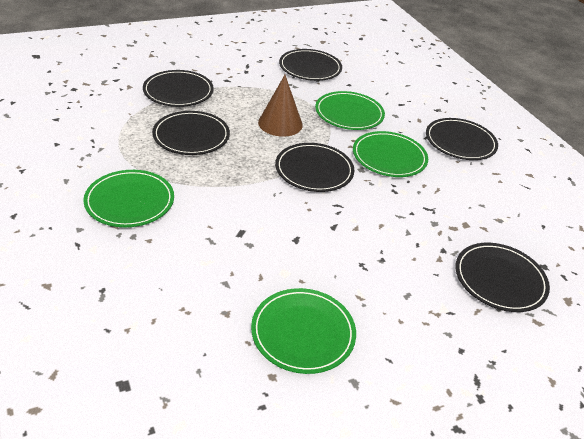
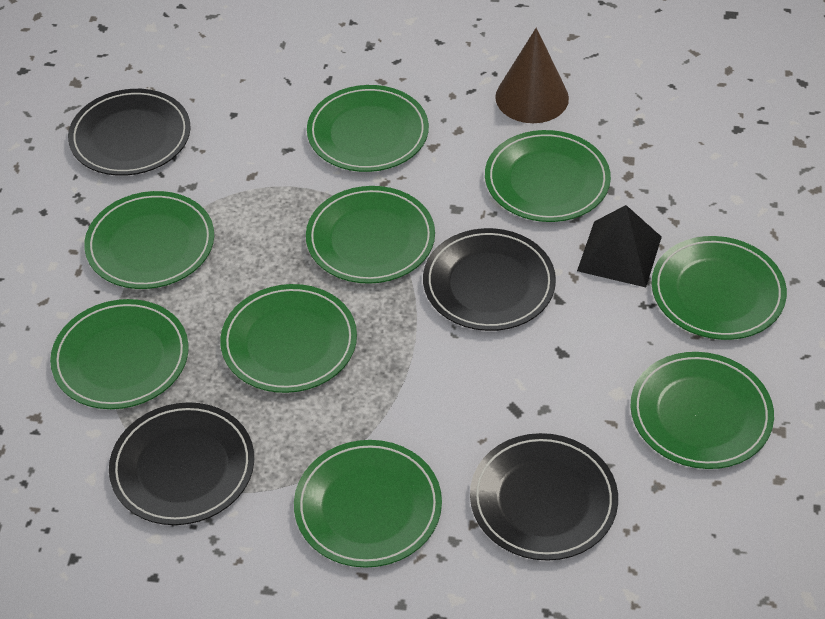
black plate: [143,70,214,107] [152,111,230,155] [275,143,354,192] [279,49,342,81] [426,118,498,160] [455,243,550,312] = 6 -> [68,89,191,176] [109,402,254,525] [423,228,556,331] [470,433,618,561] = 4
black pyramid: none = 0 -> [577,205,662,287] = 1
green plate: [83,170,174,227] [251,288,356,374] [315,91,385,130] [353,131,428,177] = 4 -> [50,299,189,409] [84,191,214,289] [220,284,357,393] [294,440,442,568] [306,186,435,284] [307,85,429,172] [485,130,611,222] [631,352,774,469] [652,236,787,340] = 9

